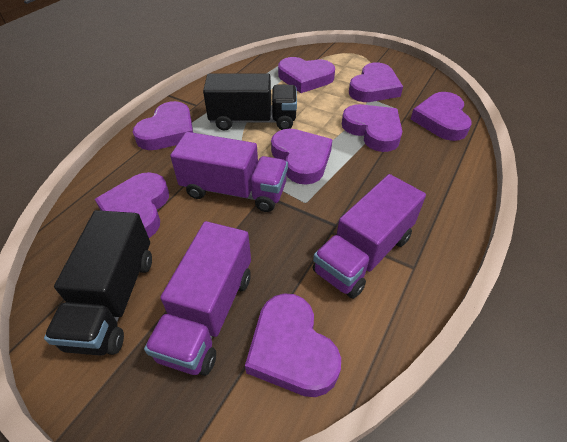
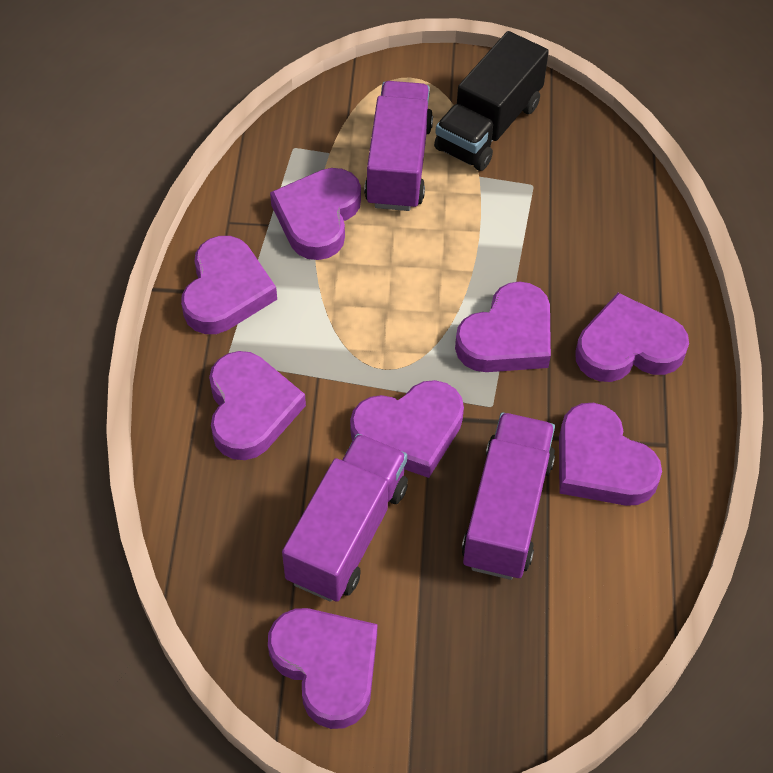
black truck: [44,210,152,356] [203,73,297,130] = 2 -> [434,31,549,171] = 1

